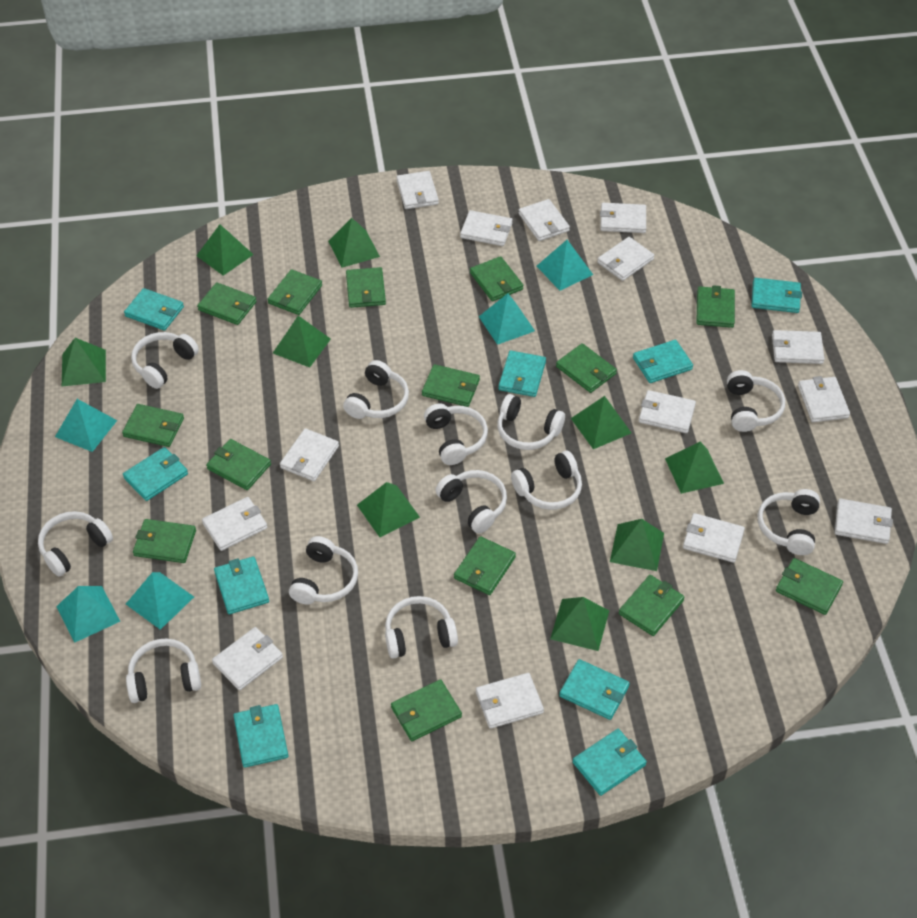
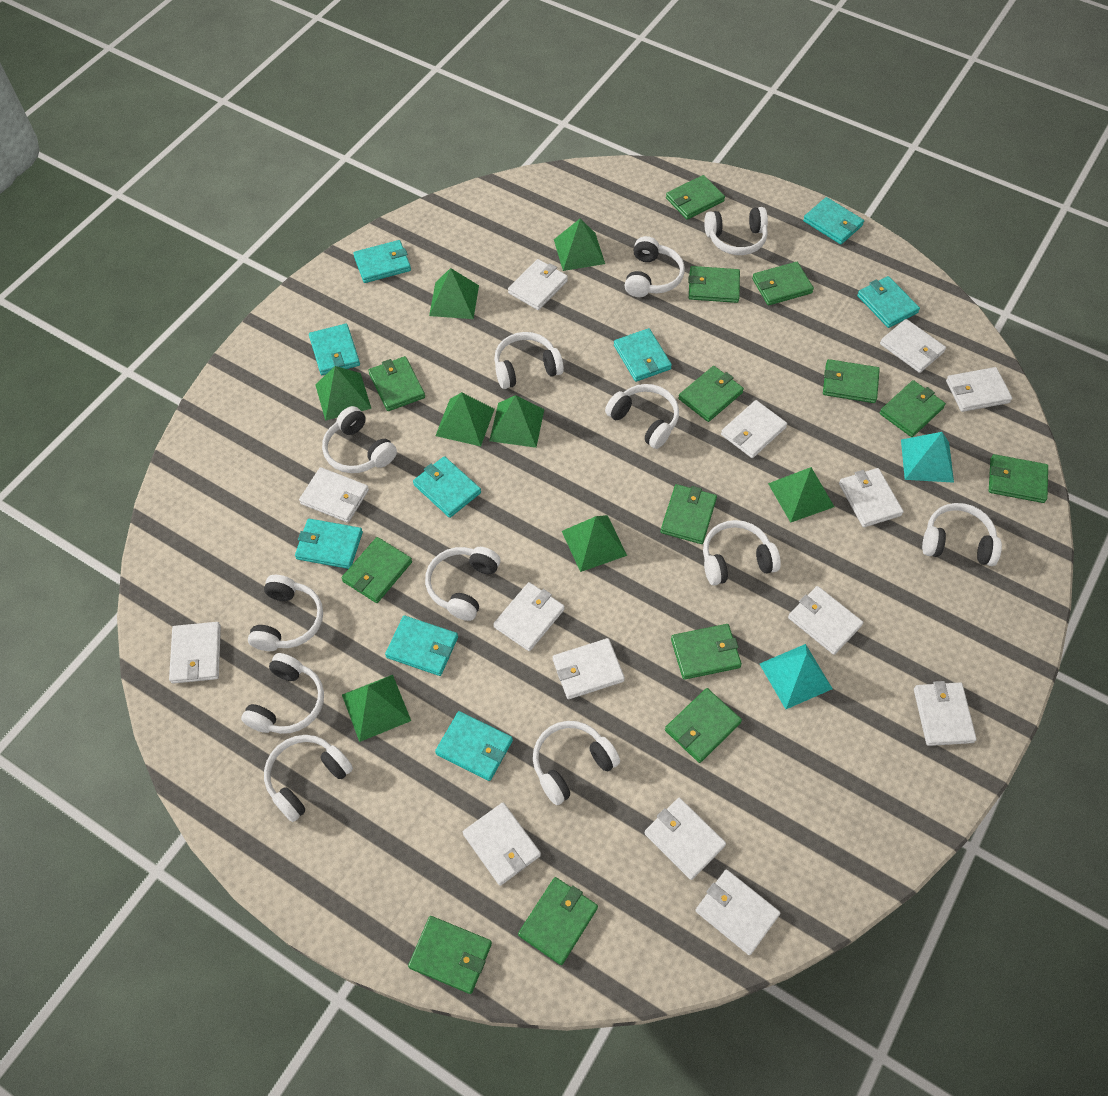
green pyramid: [62,338,106,386] [196,225,254,276] [273,316,331,368] [328,218,380,268] [357,482,420,537] [550,597,609,651] [571,396,631,449] [610,519,664,571] [665,442,724,494] = 9 -> [315,366,371,421] [342,675,411,742] [429,268,479,319] [435,392,495,446] [489,395,544,448] [554,219,605,271] [562,515,627,572] [768,467,834,523] = 8
turquoise pyramid: [55,399,117,452] [56,586,120,643] [126,572,194,630] [479,293,535,345] [537,240,593,291] = 5 -> [760,644,833,709] [901,432,954,483] = 2

